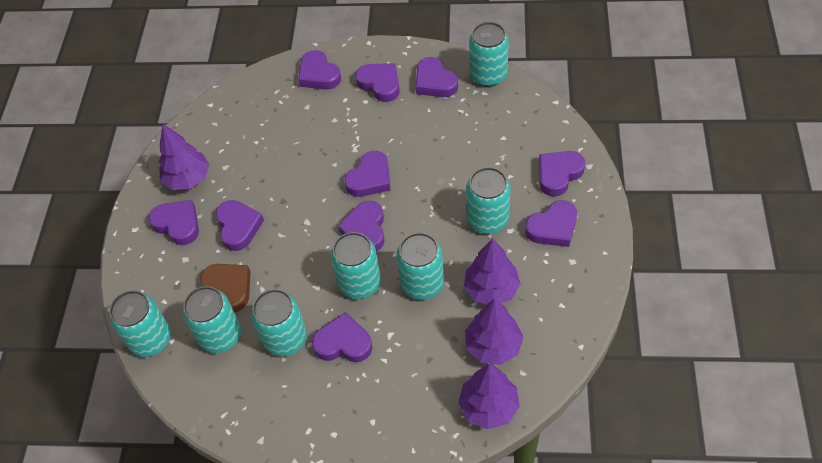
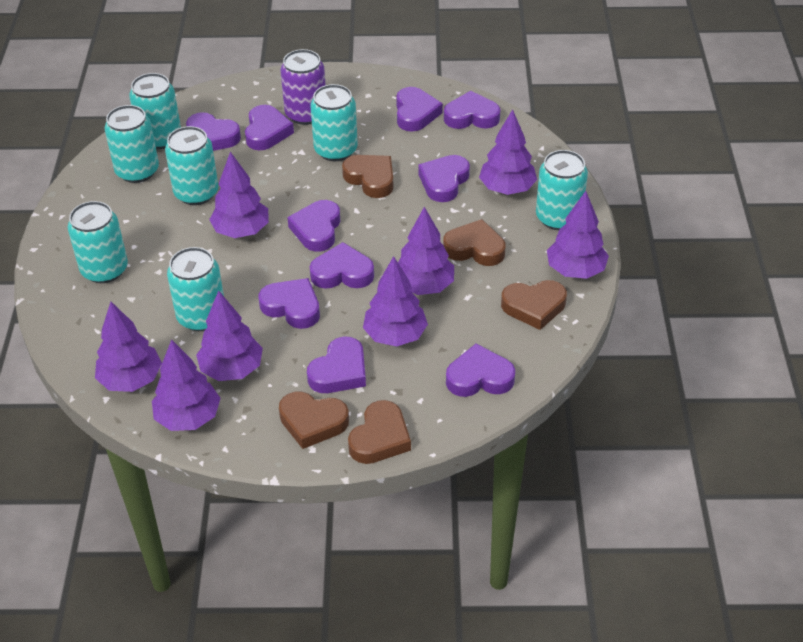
brown heart: [200,264,251,312] = 1 -> [279,392,349,449] [342,155,393,198] [348,400,411,464] [443,219,506,266] [501,280,567,330] = 5
purple can: none = 0 -> [281,49,325,125] = 1
purple tree: [159,124,209,190] [458,364,520,429] [464,238,521,304] [465,298,524,365] = 4 -> [95,302,162,392] [152,339,221,431] [196,291,263,381] [209,152,269,238] [363,256,428,347] [398,207,454,295] [479,109,537,195] [547,191,609,279] = 8

